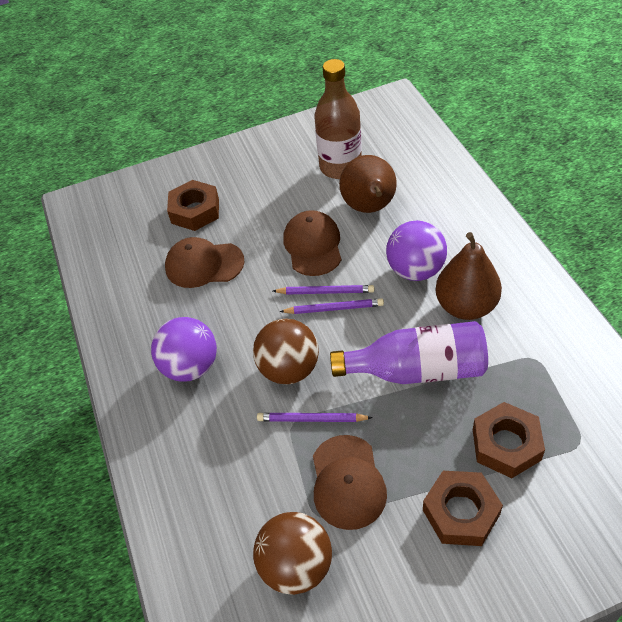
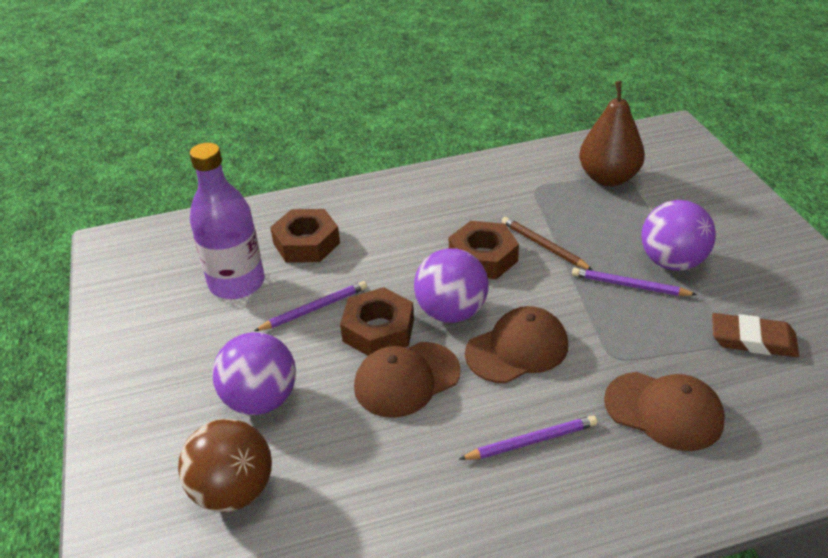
brown ball: [253,318,319,384] [253,512,332,595] = 2 -> [178,419,272,512] = 1
brown bottle: [314,59,362,179] = 1 -> none = 0
brown eraser: none = 0 -> [712,313,799,357] = 1
brown pear: [339,155,397,213] [435,232,502,320] = 2 -> [579,81,645,186] = 1
brown pencil: none = 0 -> [502,217,593,271] = 1
purple ball: [151,317,217,382] [386,220,447,281] = 2 -> [212,332,296,415] [414,248,488,323] [642,200,716,271] = 3

